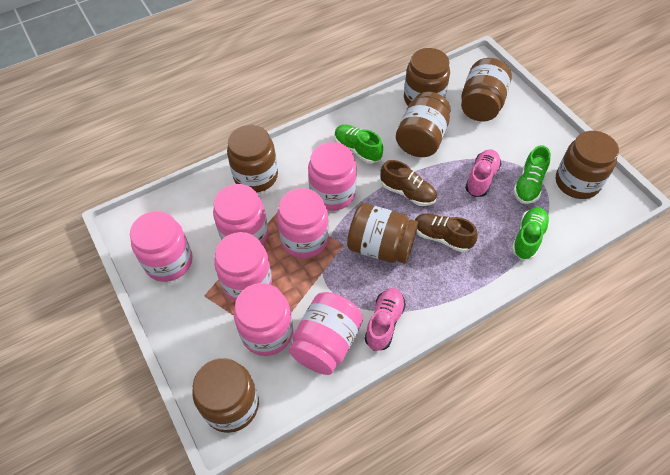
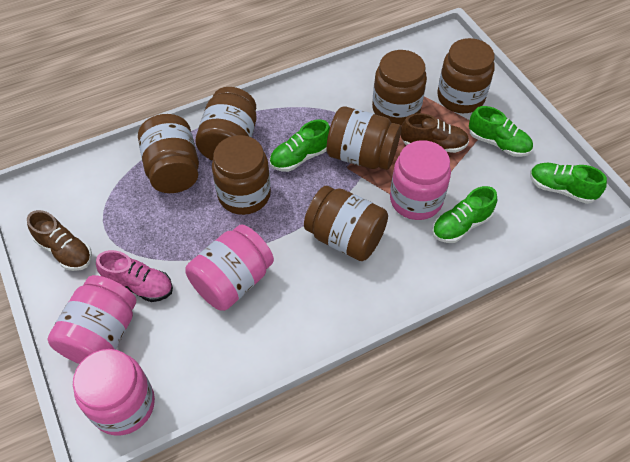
green shoe: [334,125,383,164] [512,207,550,260] [513,145,551,204] = 3 -> [269,120,330,172] [432,186,497,243] [469,106,533,157] [530,163,607,204] = 4
pink jar: [130,211,192,282] [213,184,268,245] [214,232,272,302] [234,283,293,356] [277,188,329,258] [289,292,363,375] [308,142,357,211] = 7 -> [47,275,136,364] [73,349,155,435] [185,225,274,311] [390,140,451,220] = 4
pink shoe: [365,288,406,351] [465,149,501,197] = 2 -> [96,250,173,302] = 1

